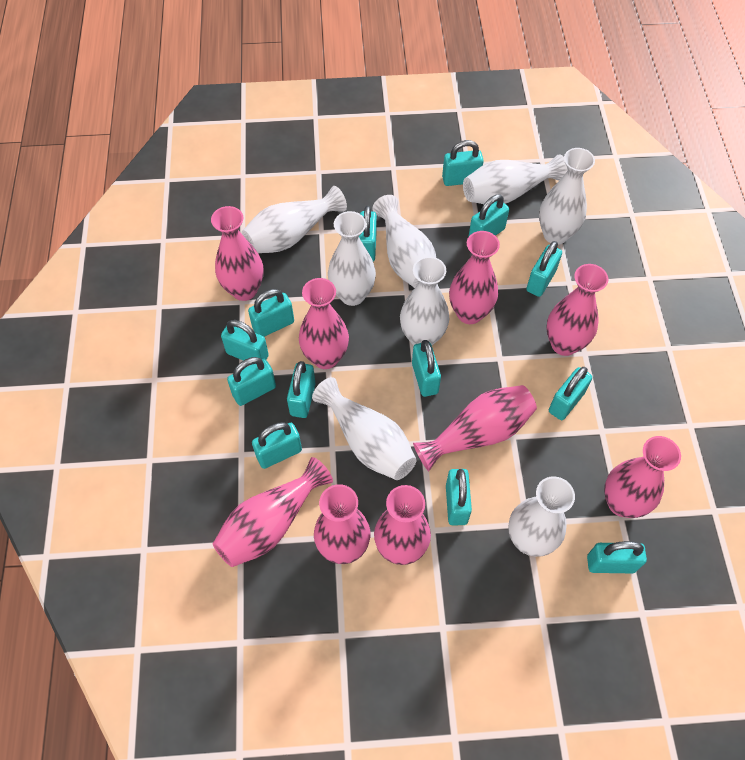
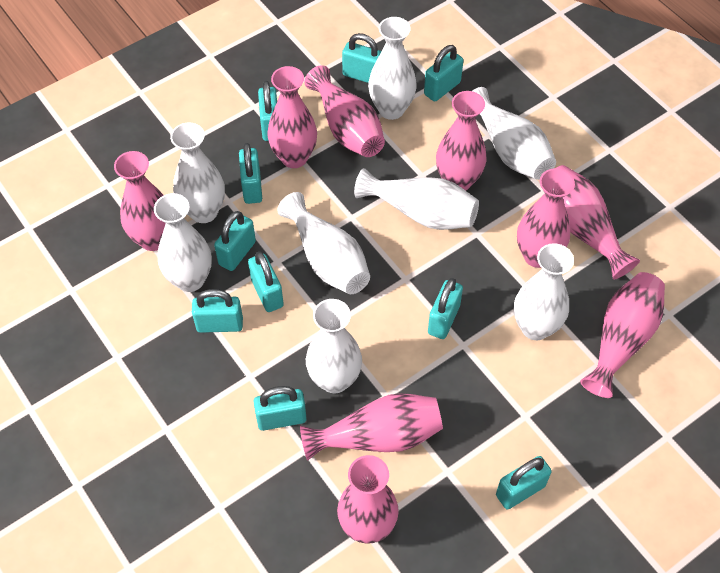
turquoise padlock: [221,320,269,361] [227,357,276,406] [248,289,294,337] [252,422,302,469] [287,361,315,418] [359,206,377,262] [412,340,441,397] [442,140,484,186] [446,469,472,526] [468,194,509,237] [526,241,562,297] [549,367,592,420] [587,541,647,573] = 13 -> [192,289,243,333] [214,211,256,271] [239,143,262,204] [248,251,284,312] [253,386,307,431] [258,81,277,141] [342,33,381,83] [424,45,464,102] [428,278,463,339] [496,456,552,509] = 10

